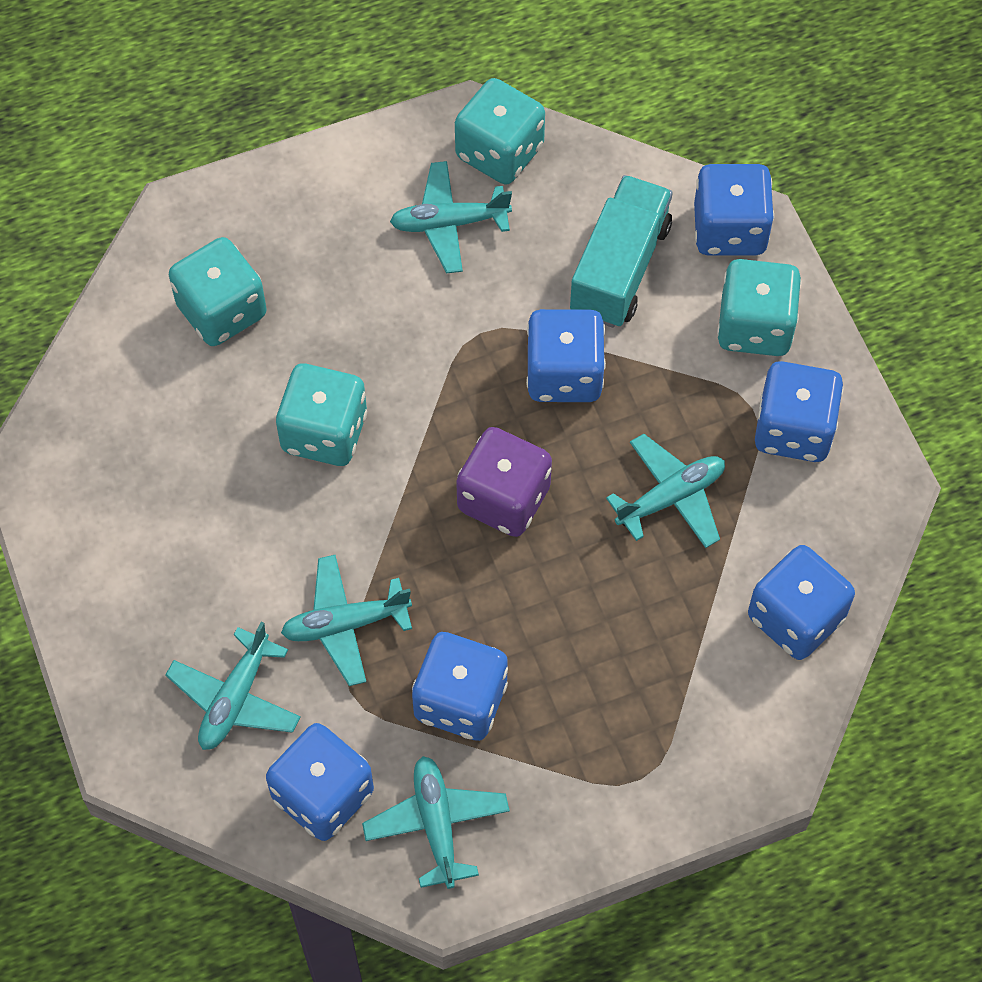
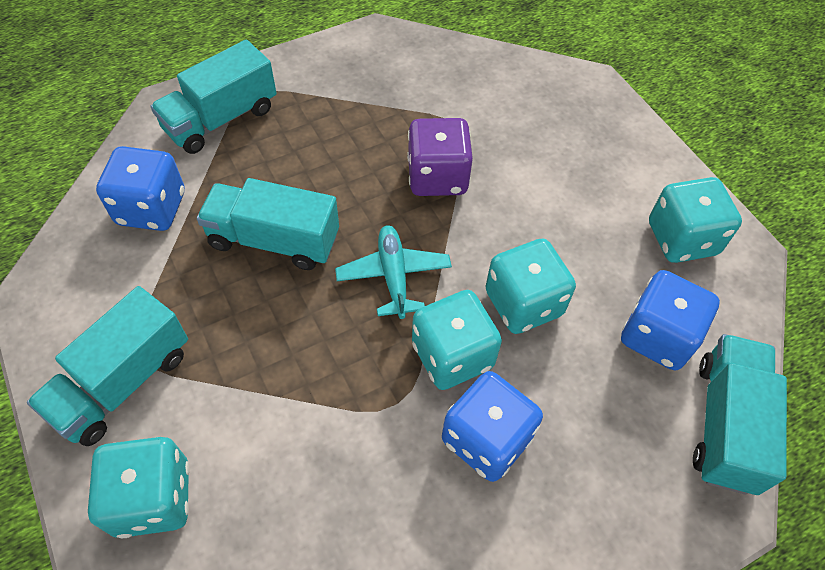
blue dice: [266,723,374,841] [412,632,508,741] [526,309,606,402] [694,164,774,256] [748,545,855,660] [755,361,844,462] = 6 -> [96,146,184,231] [442,371,543,482] [621,270,720,370] = 3
turquoise plane: [165,621,301,750] [281,555,412,686] [362,756,510,889] [390,161,512,273] [606,434,725,548] = 5 -> [335,225,452,319] = 1
turquoise truck: [570,175,673,328] = 1 -> [27,286,188,446] [150,40,276,154] [197,178,339,270] [693,334,787,495] = 4

